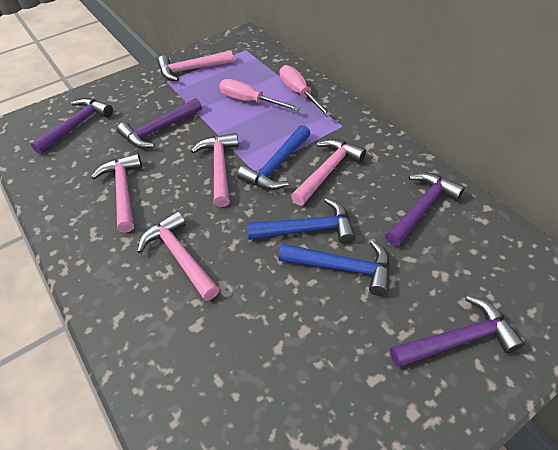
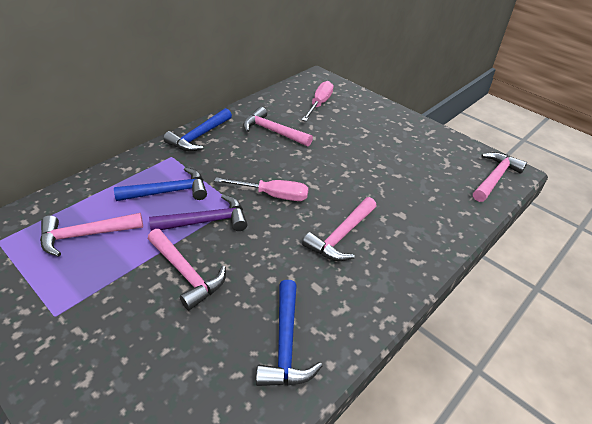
purple hammer: [31,98,113,155] [117,98,202,149] [385,172,465,246] [390,296,524,367] = 4 -> [149,194,248,231] = 1

